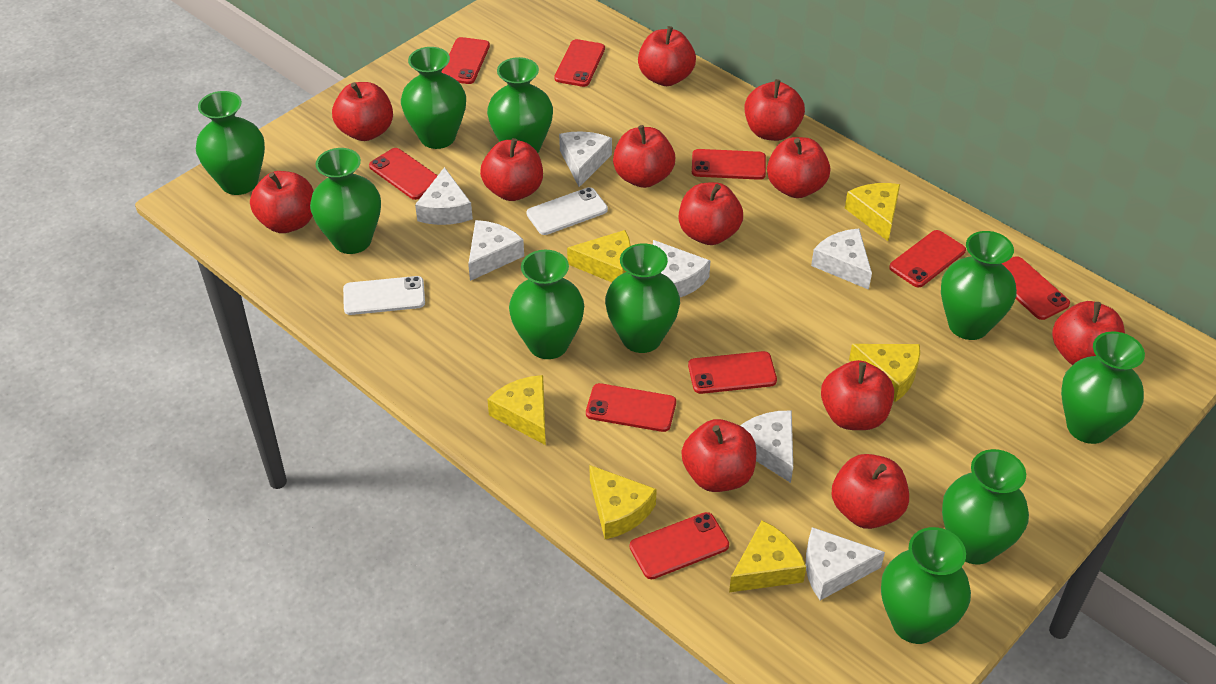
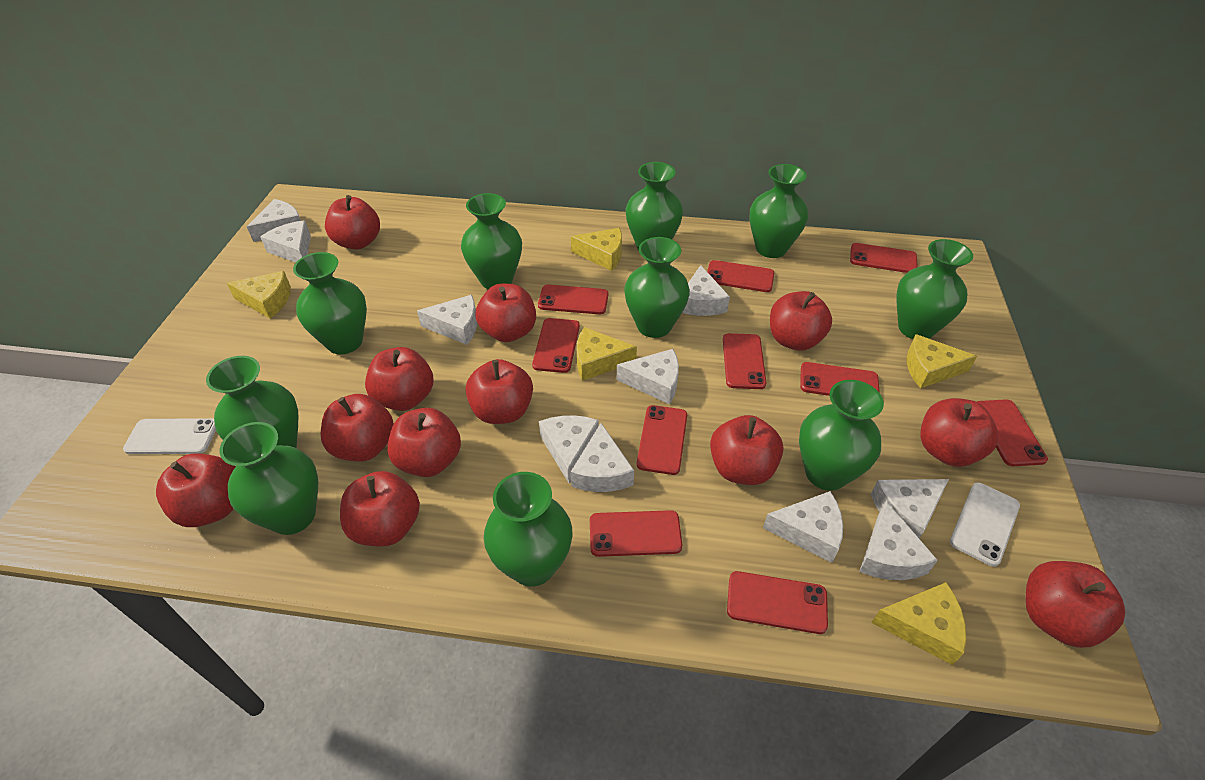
red phone: [369,148,438,200] [442,37,490,84] [554,39,605,87] [586,383,676,432] [630,512,729,579] [688,351,777,394] [692,149,766,180] [889,230,966,287] [1001,256,1070,320] = 9 -> [532,318,580,373] [538,285,608,314] [590,510,682,557] [637,405,687,475] [707,260,774,292] [723,333,766,389] [727,571,828,634] [800,362,880,396] [850,243,918,273] [977,399,1048,466] = 10
white cheese: [415,167,473,225] [468,220,524,281] [559,131,612,187] [653,240,710,297] [740,411,793,483] [806,527,885,600] [811,228,872,290] = 7 -> [247,199,301,242] [260,220,311,263] [417,295,477,345] [539,415,599,484] [571,423,634,492] [617,349,679,405] [682,265,730,316] [763,491,843,563] [859,501,938,580] [871,479,949,538] = 10
yellow cheese: [487,375,546,445] [567,230,631,282] [590,465,657,539] [729,521,806,592] [845,183,900,241] [849,344,920,402] = 6 -> [227,271,291,319] [571,228,622,271] [577,327,637,381] [871,582,966,665] [907,334,977,389] = 5

